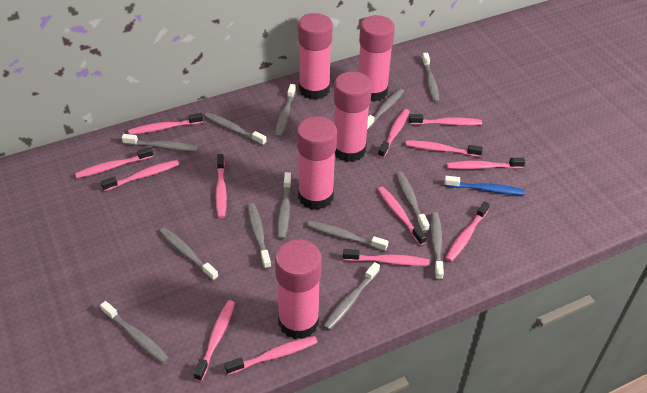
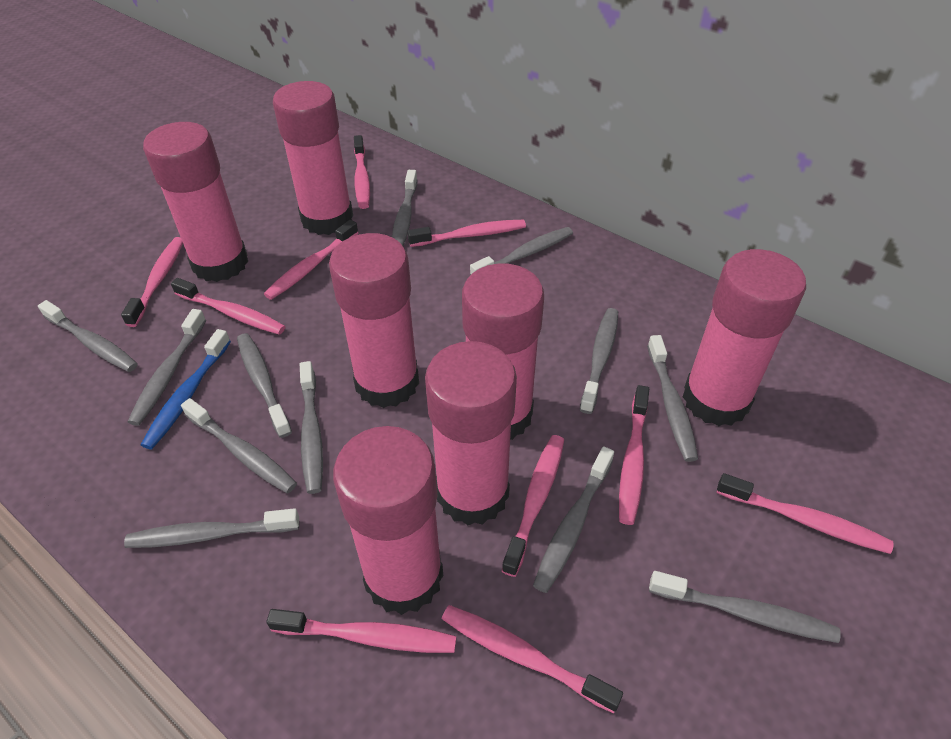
grey toothbrush: [100,301,169,364] [122,134,198,152] [159,227,219,281] [204,113,267,146] [247,203,271,269] [275,84,296,138] [277,172,292,239] [307,221,388,251] [323,262,380,330] [367,88,404,130] [396,171,429,232] [422,53,439,103] [430,212,444,280] = 13 -> [38,300,138,372] [124,508,299,548] [128,309,206,426] [181,398,297,493] [237,333,292,438] [300,361,323,494] [392,170,417,246] [470,227,573,275] [533,446,614,593] [580,308,618,414] [647,335,698,462] [649,571,841,643] = 12
pink glue stick: [275,239,322,339] [297,116,337,210] [298,13,333,100] [334,72,372,162] [358,15,395,102] = 5 -> [143,122,248,282] [273,81,353,235] [329,233,419,408] [333,426,443,615] [425,341,517,525] [462,264,544,440] [682,249,806,426] = 7
pink toothbrush: [75,147,153,178] [100,160,179,191] [128,113,203,135] [193,300,235,381] [215,154,227,218] [225,336,318,375] [343,249,430,266] [377,187,427,245] [378,109,410,158] [406,140,483,157] [409,114,482,126] [445,201,490,262] [447,158,525,169] = 13 -> [121,237,183,327] [171,278,286,335] [264,220,358,300] [266,609,457,653] [354,135,370,209] [407,220,526,247] [442,605,623,713] [502,435,564,577] [619,385,649,525] [717,473,894,554] = 10

